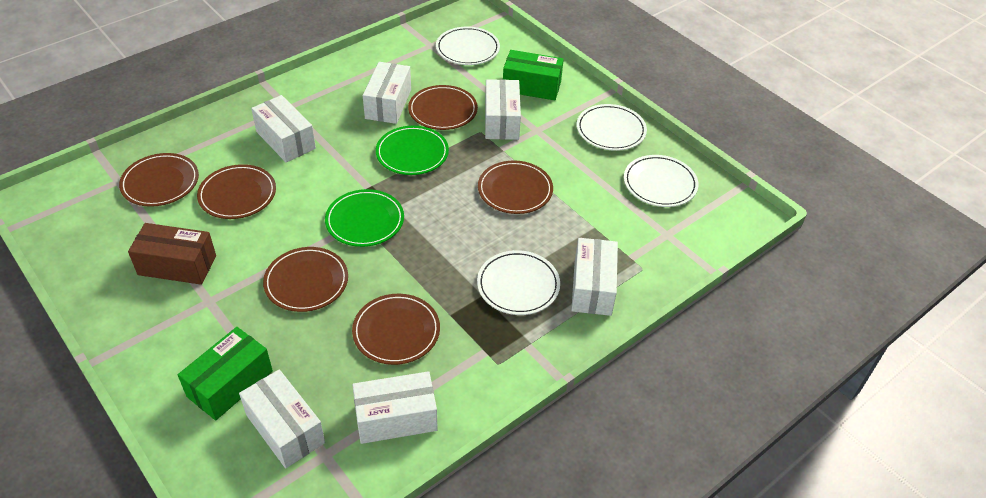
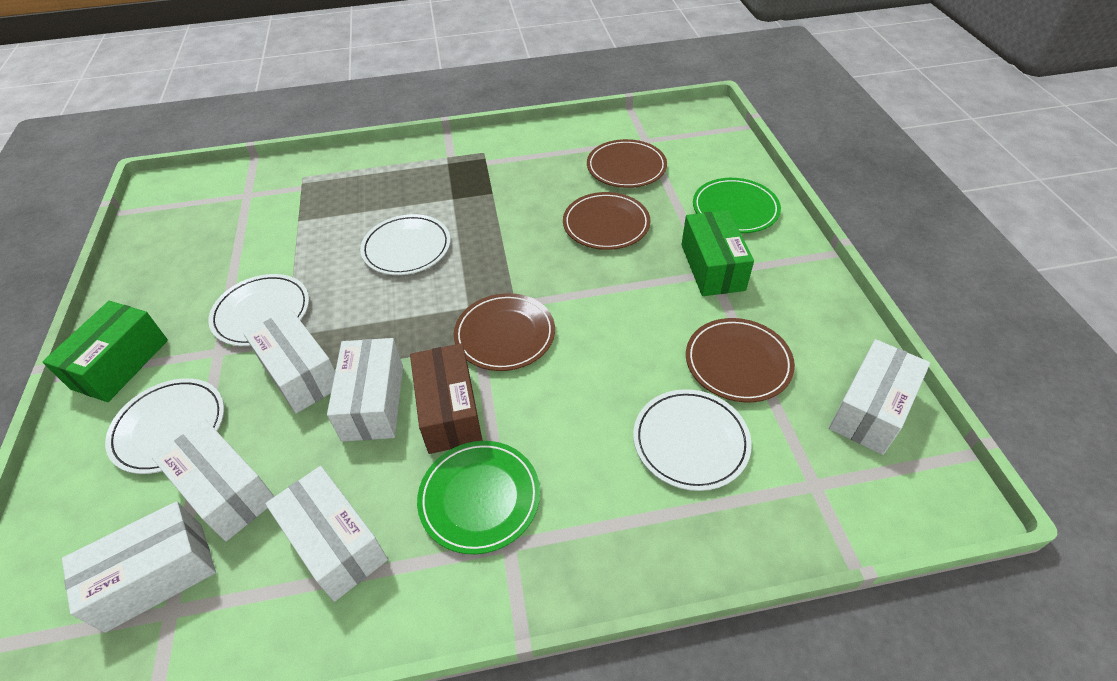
brown plate: [119,153,199,207] [197,164,276,219] [263,247,348,312] [352,294,440,365] [408,85,478,130] [478,160,553,214] = 6 -> [454,293,555,371] [563,192,651,250] [587,139,667,188] [686,318,795,403] = 4

